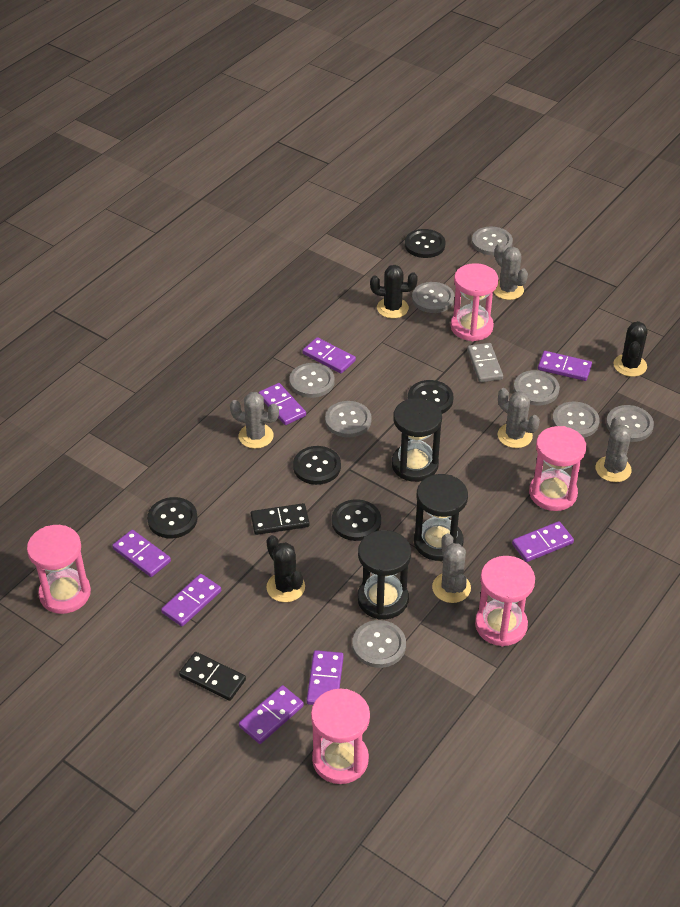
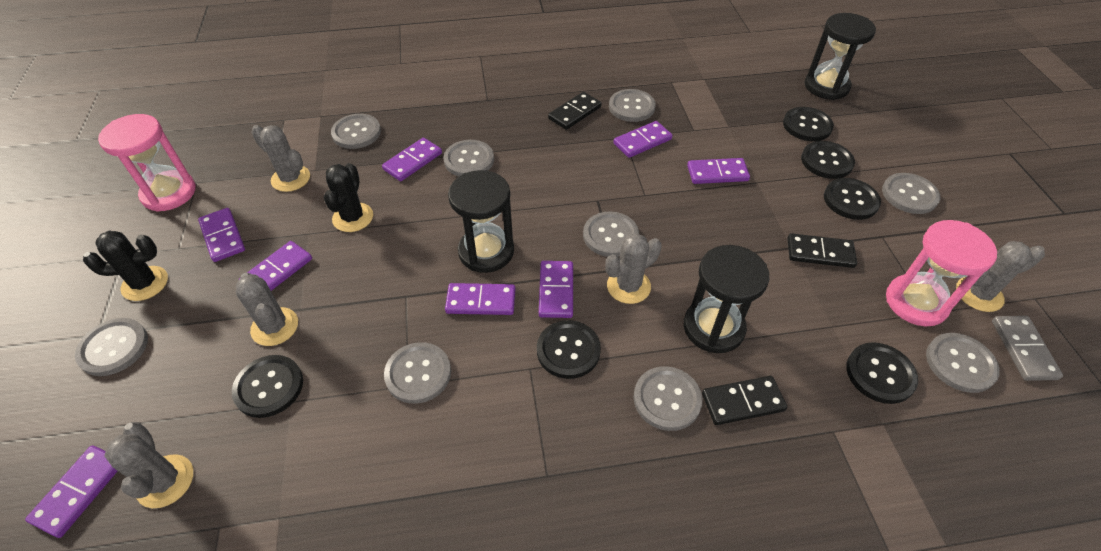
black button: [147,497,198,538] [293,446,341,485] [332,499,381,541] [405,229,445,258] [408,380,454,414] = 5 -> [232,355,303,418] [537,320,601,379] [783,107,834,141] [801,141,855,179] [824,178,881,220] [846,342,918,404] = 6
black cactus: [266,535,305,602] [370,265,418,318] [614,321,648,377] = 3 -> [83,231,168,301] [324,163,373,232] = 2
black domino: [179,652,246,701] [251,503,310,535] = 2 -> [548,92,602,130] [702,376,787,425] [787,233,857,268] = 3
grey button: [289,363,335,398] [325,401,372,438] [352,620,406,668] [412,282,455,313] [472,227,513,256] [514,370,560,405] [552,401,600,438] [606,405,654,442] = 8 -> [75,318,148,376] [331,114,381,149] [384,342,451,404] [443,140,494,176] [583,211,639,257] [609,89,656,122] [634,366,703,431] [882,173,941,214] [926,333,1000,393] = 9
pink hourglass: [27,525,91,614] [311,689,370,784] [451,263,499,341] [475,556,535,646] [529,426,586,511] = 5 -> [98,114,196,212] [886,220,997,327] = 2

